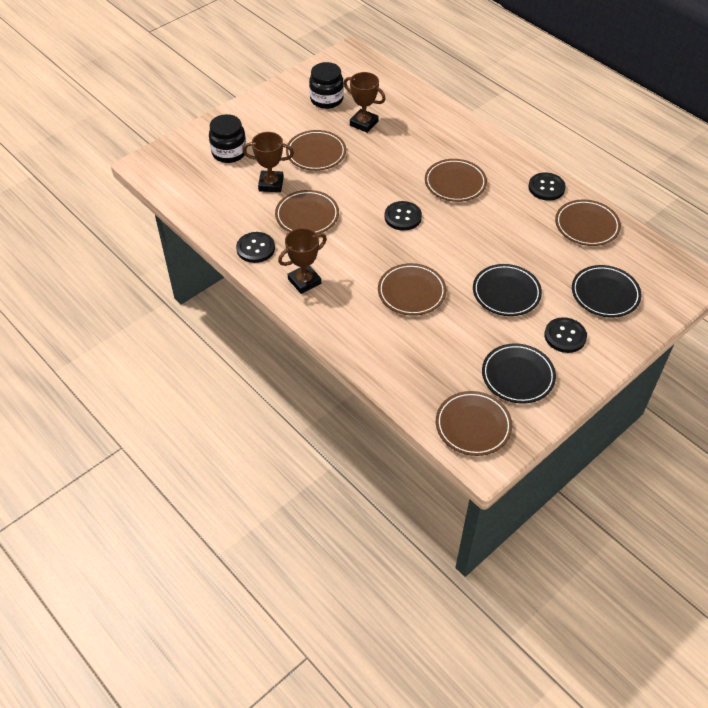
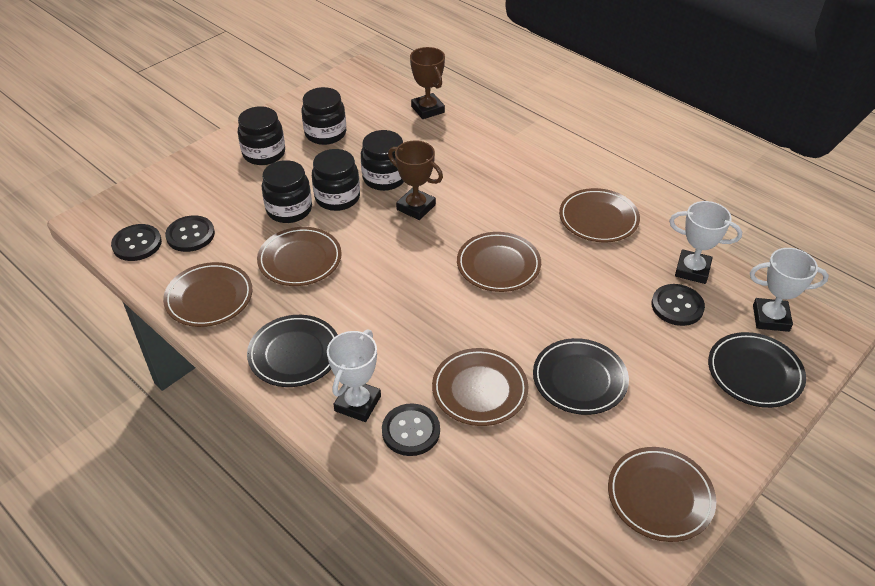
black jar: [209,114,247,163] [309,62,344,109] = 2 -> [238,106,285,165] [262,160,312,223] [301,87,346,145] [312,149,360,211] [361,130,404,191] = 5
brown trophy: [242,132,294,192] [278,228,327,294] [344,72,386,133] = 3 -> [388,140,443,220] [410,47,445,119] = 2
white trophy: none = 0 -> [327,329,381,422] [669,201,742,284] [750,248,829,332] = 3

